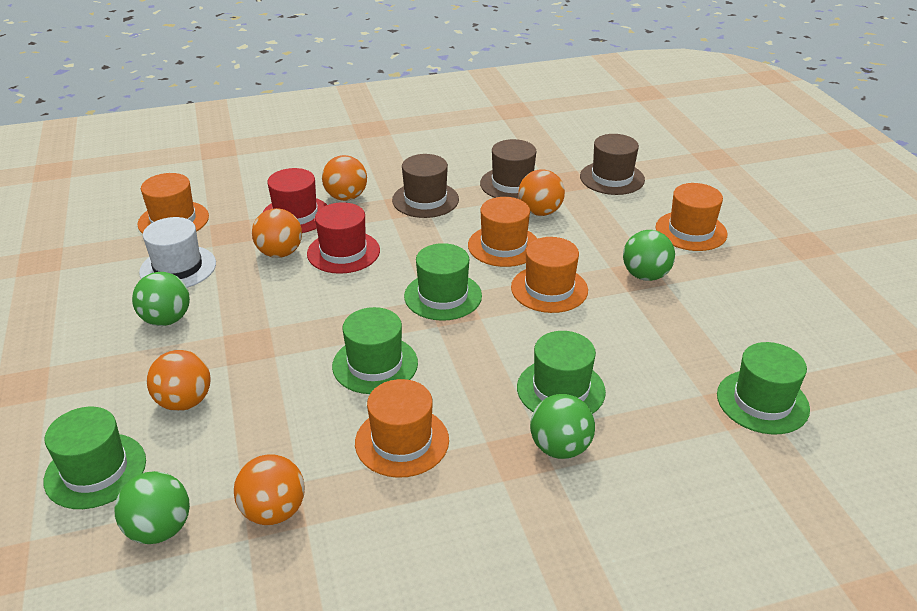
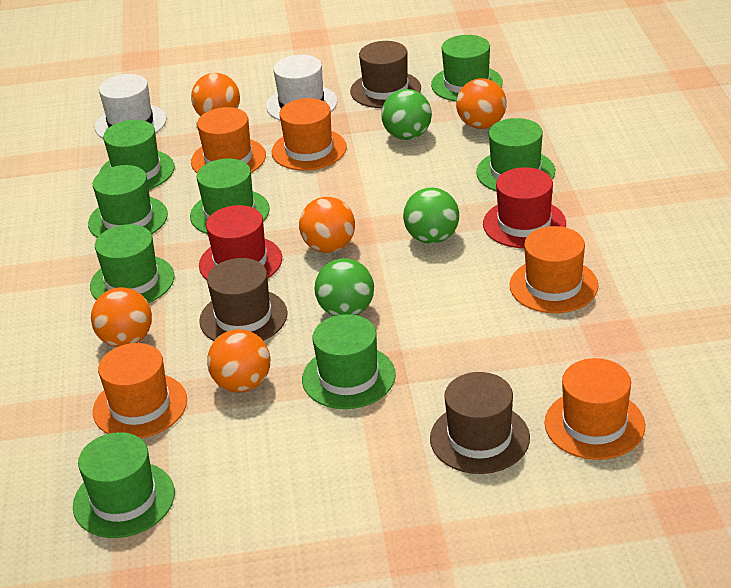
green ball: [114,471,190,544] [132,272,190,326] [530,394,595,459] [623,230,675,281] = 4 -> [315,258,374,316] [381,89,432,140] [403,188,459,244] = 3
green hat: [44,407,146,509] [332,307,418,394] [404,243,482,321] [517,331,606,414] [717,342,810,435] = 5 -> [73,432,175,538] [88,165,168,238] [90,224,175,303] [99,120,175,190] [190,158,270,234] [302,314,396,409] [431,35,503,102] [476,118,555,192] = 8
white hat: [139,217,216,288] = 1 -> [95,74,167,139] [266,55,337,120] = 2

